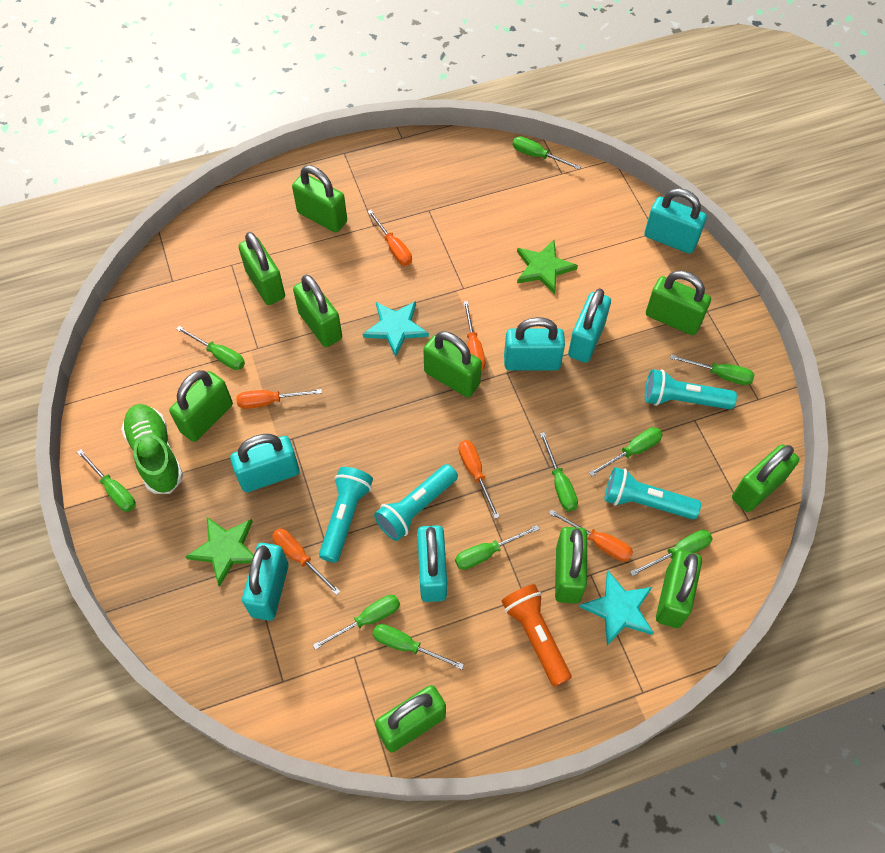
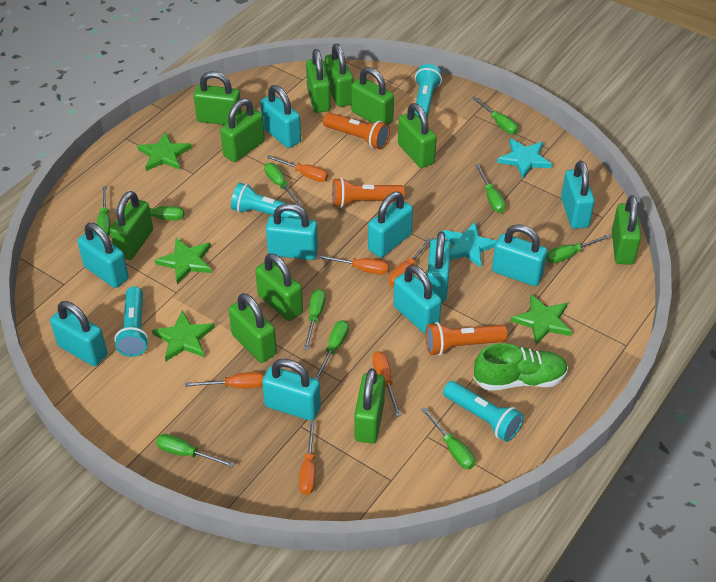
green padlock: [169,370,233,442] [238,232,285,305] [292,165,347,232] [293,275,342,347] [375,685,446,752] [423,331,482,397] [555,527,587,604] [646,271,711,335] [656,550,702,628] [732,444,799,512] = 10 -> [110,191,153,260] [194,71,242,125] [220,98,265,162] [229,293,277,363] [255,253,303,321] [306,49,331,113] [325,44,354,107] [351,67,394,125] [354,368,385,444] [398,103,437,168] [612,195,641,265] = 11
green star: [185,517,254,587] [517,240,578,294] = 2 -> [137,132,192,171] [152,311,215,361] [155,238,212,284] [511,294,572,345] = 4
orange flashlight: [502,584,572,687] = 1 -> [323,112,390,149] [332,178,405,208] [426,322,507,356] = 3
turquoise padlock: [230,434,300,492] [242,543,288,621] [417,525,447,602] [504,317,565,371] [568,288,611,363] [644,188,707,254] = 6 -> [50,301,107,366] [77,223,129,288] [260,85,301,148] [262,358,321,421] [266,203,318,260] [368,191,413,258] [393,265,442,334] [427,231,451,302] [492,224,547,286] [561,161,595,229] = 10

